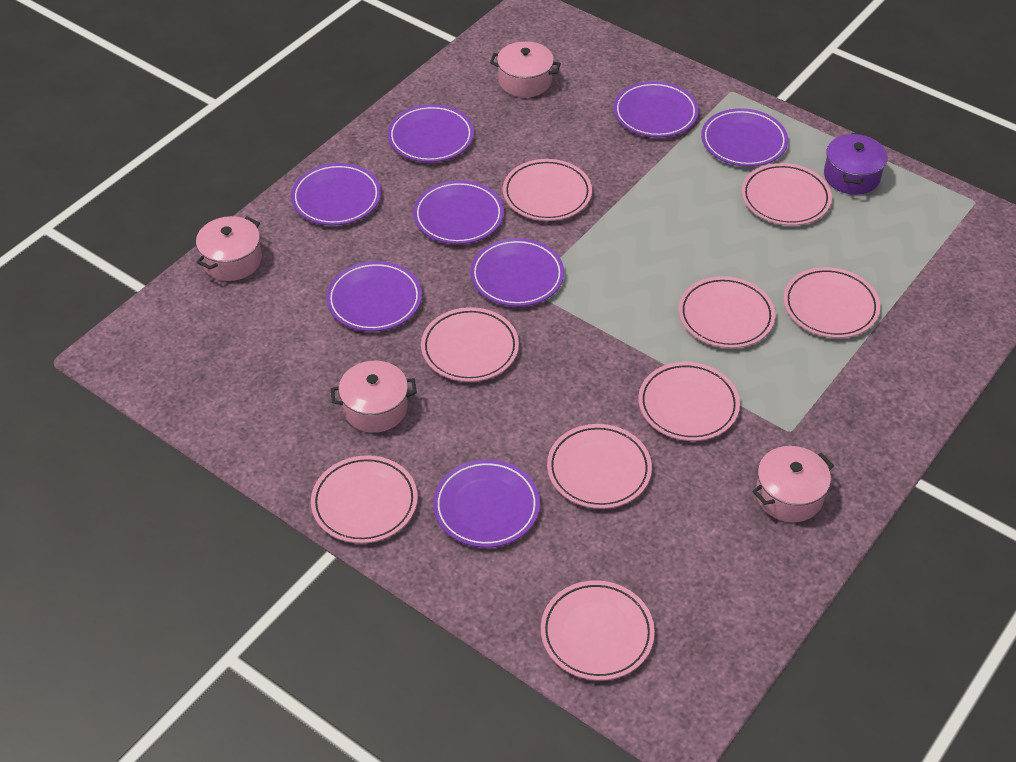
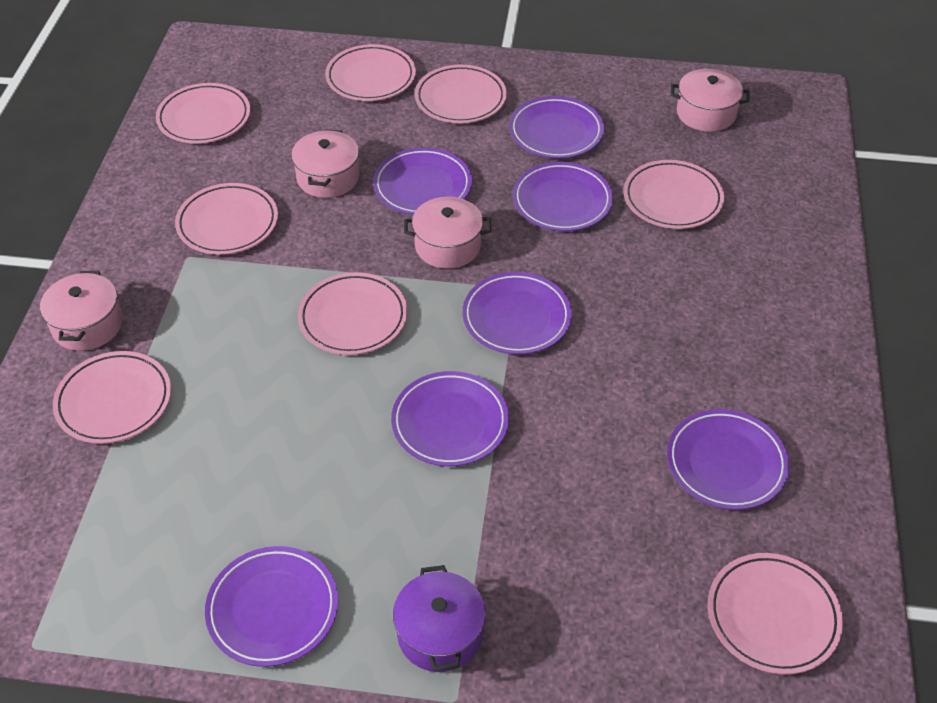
pink plate: [311,455,418,543] [421,307,519,382] [503,159,592,221] [541,580,655,681] [547,424,652,509] [638,362,740,441] [679,276,775,348] [741,163,832,226] [784,267,880,338] = 9 -> [53,351,171,444] [156,83,250,144] [175,183,278,255] [298,272,407,355] [325,44,416,101] [415,65,507,123] [624,160,724,229] [708,553,843,674] = 8
purple plate: [291,163,381,226] [326,261,422,332] [388,104,474,162] [413,180,504,244] [433,459,540,548] [470,238,564,307] [613,81,699,138] [701,108,788,167] = 8 -> [205,546,338,667] [373,148,472,215] [391,371,509,467] [462,272,572,354] [509,96,604,159] [513,162,613,231] [667,409,789,510] = 7

